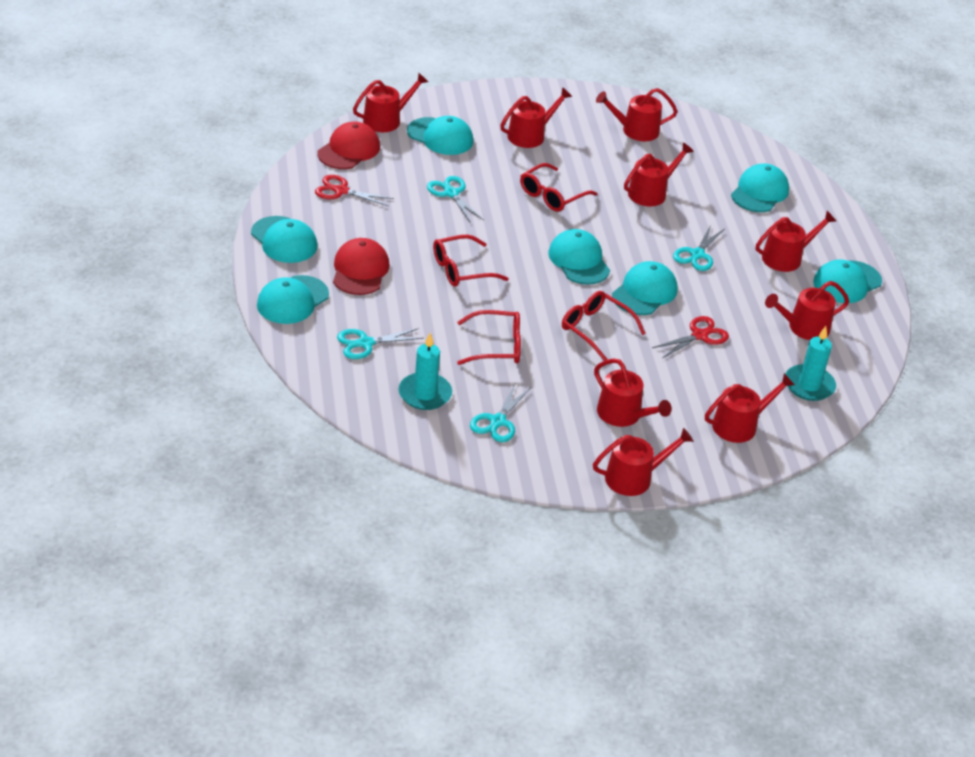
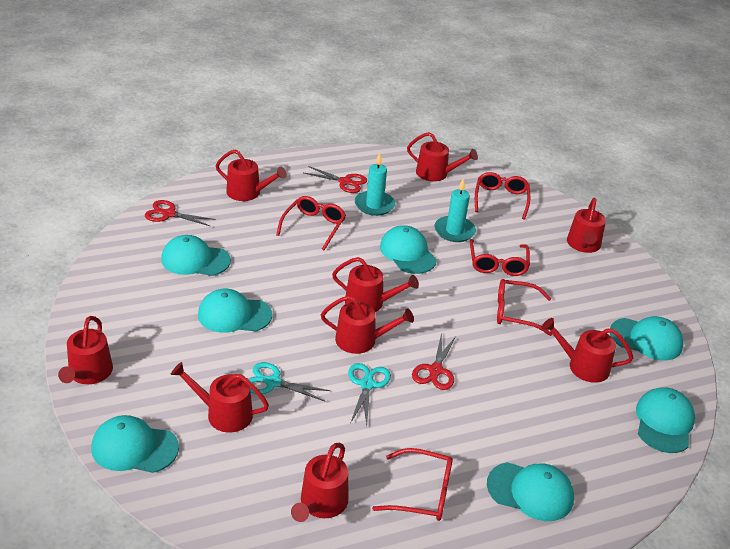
red cap: [317,122,380,169] [333,238,389,295] = 2 -> none = 0
red glasses: [433,235,509,287] [457,310,521,365] [520,163,597,212] [562,291,646,361] = 4 -> [276,196,346,250] [372,448,453,521] [470,239,530,276] [475,172,530,219] [497,279,552,336] = 5
red scissors: [315,175,394,206] [652,316,729,358] = 2 -> [145,200,216,227] [304,166,367,193] [412,332,456,390] = 3
turquoise scissors: [337,328,424,359] [427,176,483,223] [470,384,530,442] [673,225,725,271] = 4 -> [249,362,330,401] [348,363,391,425] = 2

